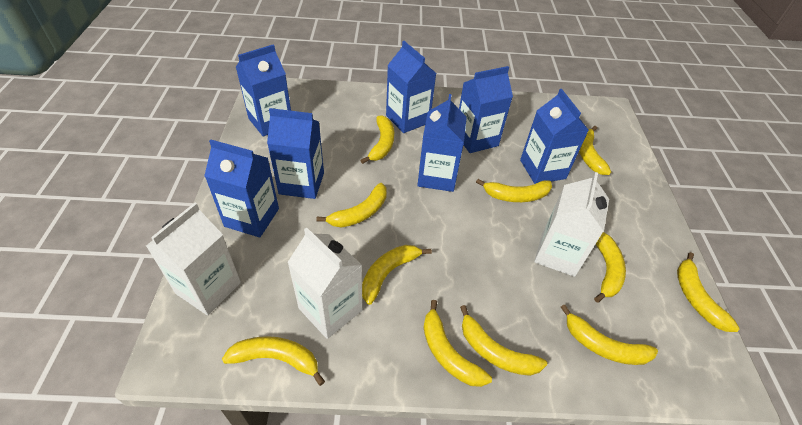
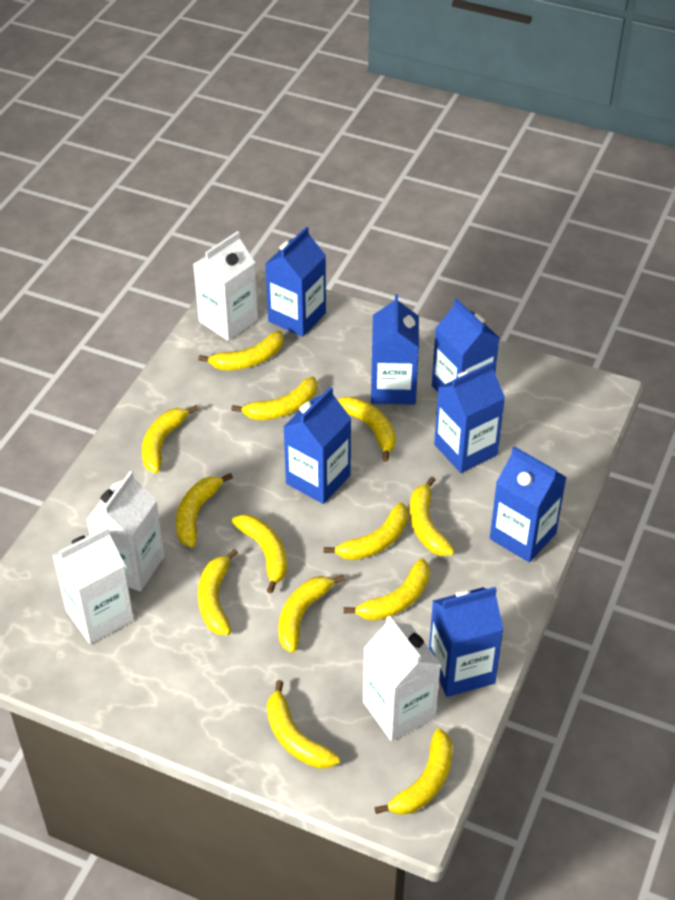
white carton: [146,203,241,316] [287,228,363,339] [534,172,609,277] = 3 -> [52,527,134,644] [86,471,164,592] [193,231,258,341] [363,616,441,741] = 4
yellow banana: [222,336,325,386] [316,183,387,227] [360,116,394,164] [362,245,432,305] [423,300,492,387] [460,305,547,376] [476,179,552,202] [561,305,658,365] [579,126,611,175] [594,232,626,303] [677,252,740,332] = 11 -> [142,405,199,473] [176,473,233,548] [198,331,284,370] [198,549,238,635] [231,376,317,420] [232,514,287,594] [267,680,340,768] [278,575,345,653] [324,502,408,560] [338,397,396,462] [344,558,430,620] [374,728,453,815] [410,476,455,556] = 13

